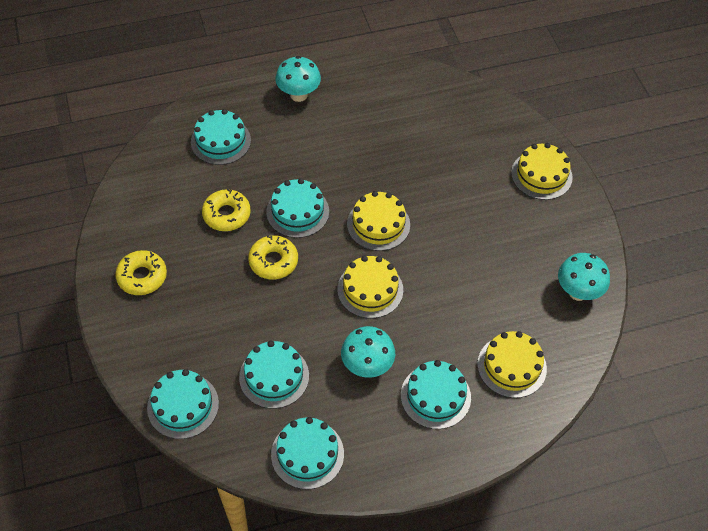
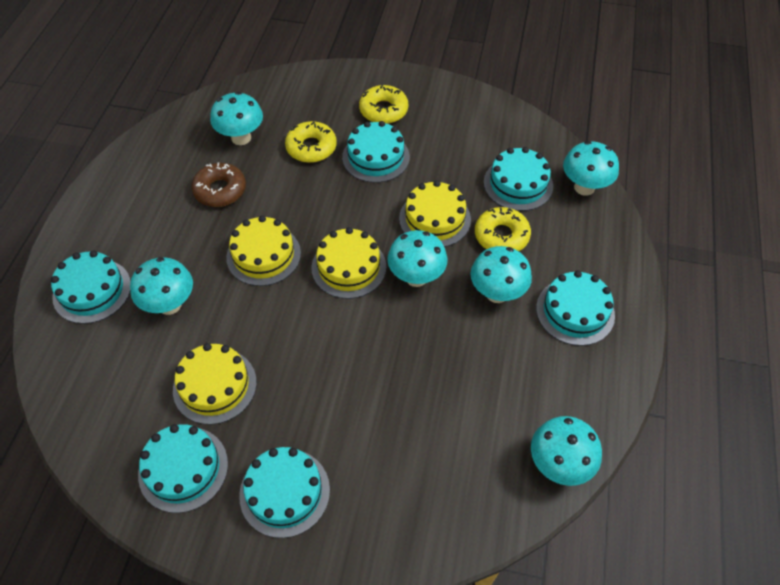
brown donut: none = 0 -> [191,163,246,207] = 1
turquoise mushroom: [275,56,321,102] [341,326,395,378] [558,253,610,301] = 3 -> [130,257,193,315] [210,92,263,145] [387,230,448,287] [471,246,532,303] [531,416,602,486] [563,141,619,196] = 6

